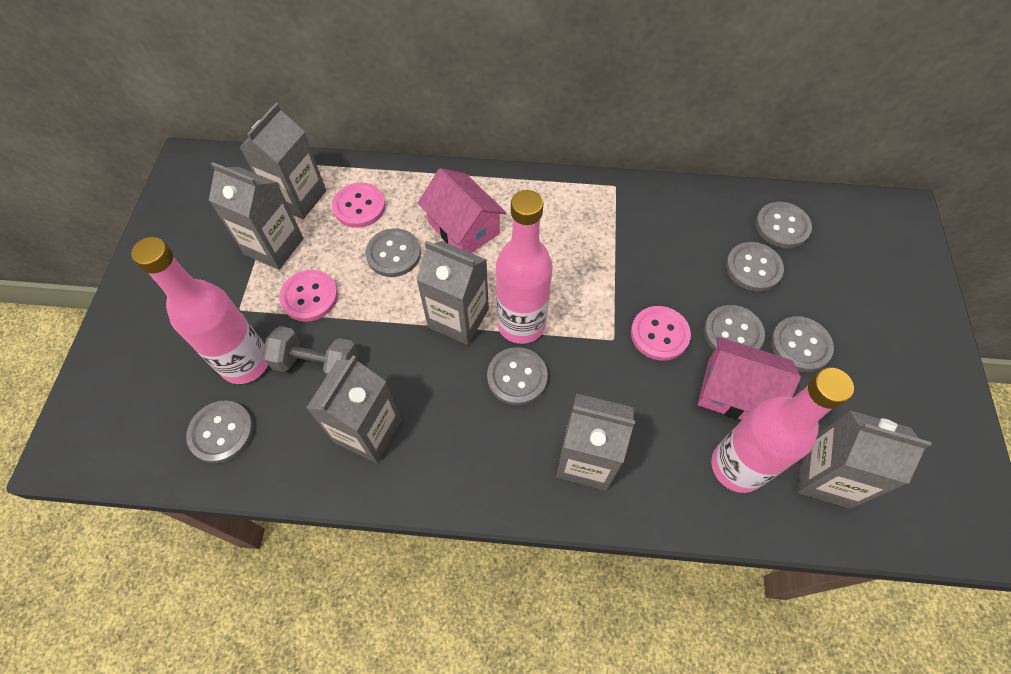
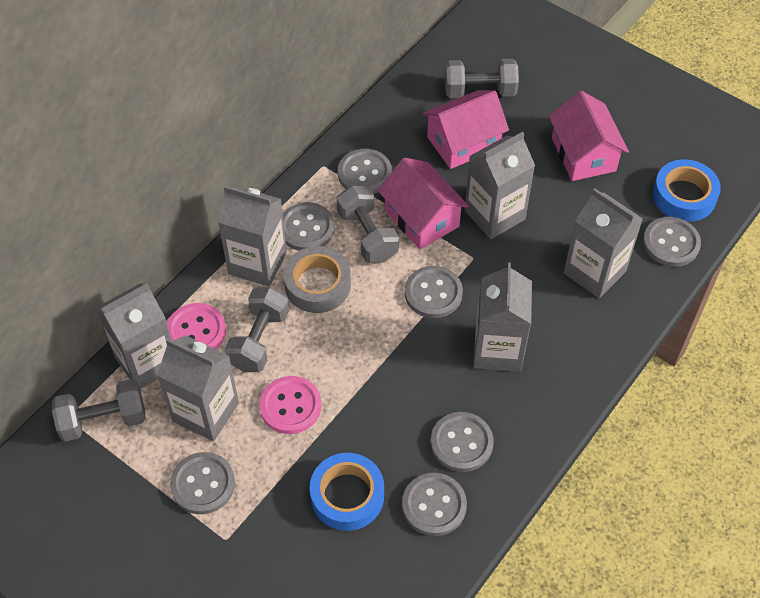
blue tape: none = 0 -> [310,453,384,531] [653,159,721,222] = 2
grey dumbbell: [263,326,358,376] = 1 -> [52,379,146,441] [225,287,289,372] [337,185,399,263] [445,59,519,98] = 4
grey tape: none = 0 -> [284,246,351,313] = 1
pink bottle: [131,237,268,384] [496,190,553,344] [711,368,854,493] = 3 -> none = 0
pink button: [279,270,338,322] [332,182,386,228] [631,306,691,361] = 3 -> [167,303,226,349] [259,376,321,434] = 2
pink house: [418,168,507,253] [698,337,801,420] = 2 -> [378,158,469,249] [422,90,509,169] [549,91,629,181] = 3

